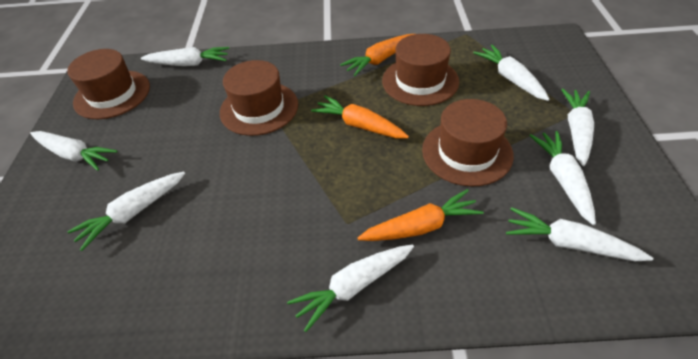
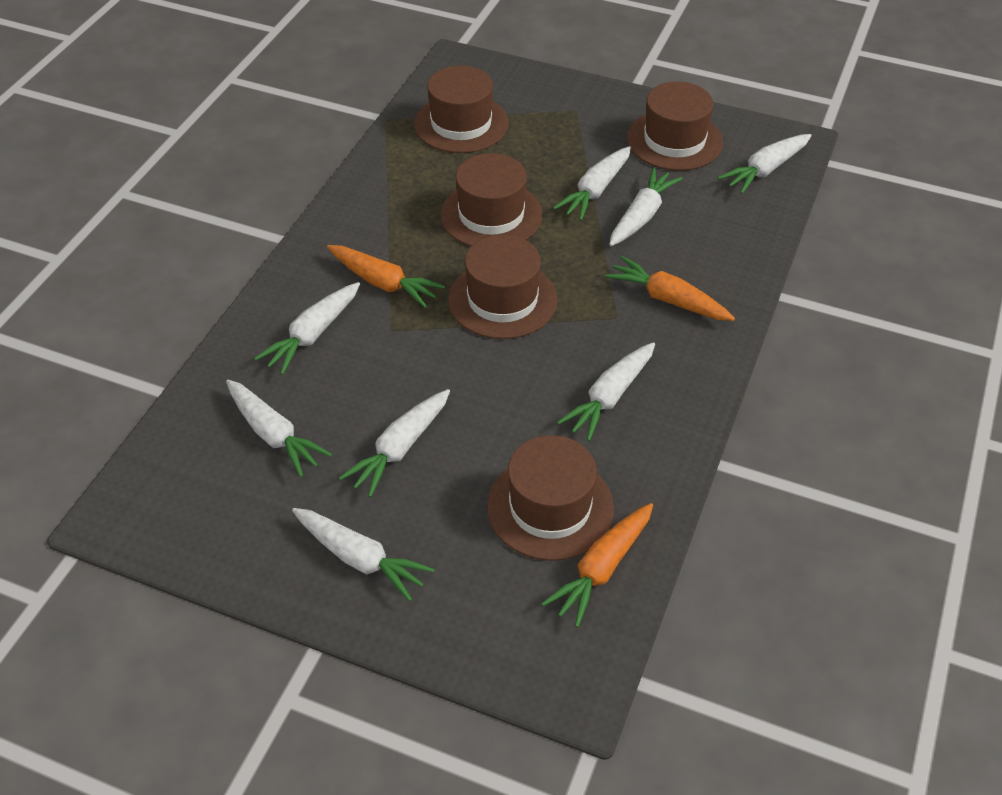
brown hat: [67,49,150,119] [220,60,298,136] [382,34,459,106] [422,99,514,187] = 4 -> [414,66,509,153] [440,153,543,247] [448,235,558,339] [487,435,614,561] [627,82,723,171] = 5

